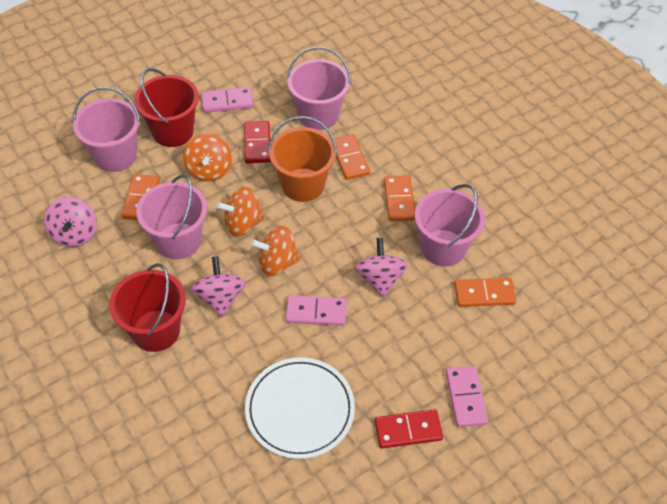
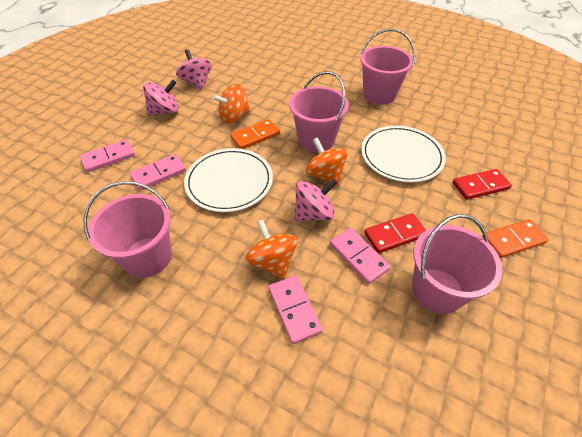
orange bucket: [268,116,337,202] = 1 -> none = 0
orange domino: [121,174,160,220] [331,134,370,180] [384,175,415,221] [455,278,516,307] = 4 -> [230,119,280,149] [482,219,549,258] = 2
pink domino: [201,87,253,113] [286,295,346,326] [446,366,488,427] = 3 -> [80,139,135,172] [130,154,186,190] [268,276,323,344] [330,228,391,284] = 4
red bucket: [109,263,186,352] [134,68,199,147] = 2 -> none = 0
white plate: [245,357,355,459] = 1 -> [184,148,273,212] [361,126,446,183] = 2

